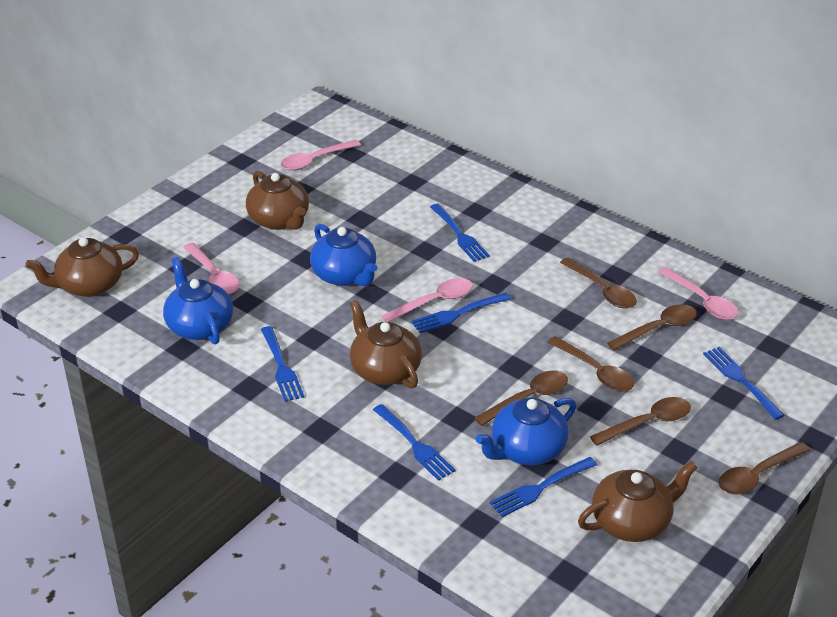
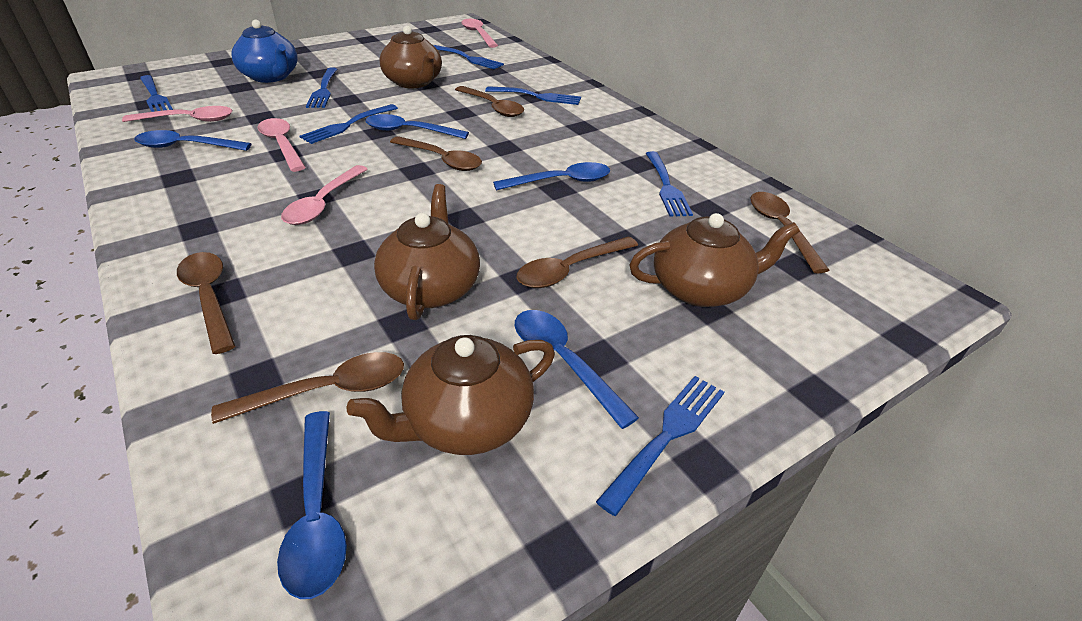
blue fork: [261,326,304,402] [373,404,456,481] [411,293,511,333] [430,204,490,262] [490,457,597,517] [703,347,785,420] = 6 -> [140,75,173,112] [300,104,398,144] [306,67,337,108] [433,45,504,69] [485,86,581,105] [596,376,724,516] [646,151,693,217] = 7
blue spoon: none = 0 -> [134,130,251,151] [277,411,347,599] [365,114,469,139] [493,162,610,190] [515,310,639,429] = 5
blue teapot: [163,257,233,344] [310,224,377,286] [476,397,576,465] = 3 -> [231,20,298,83] = 1

